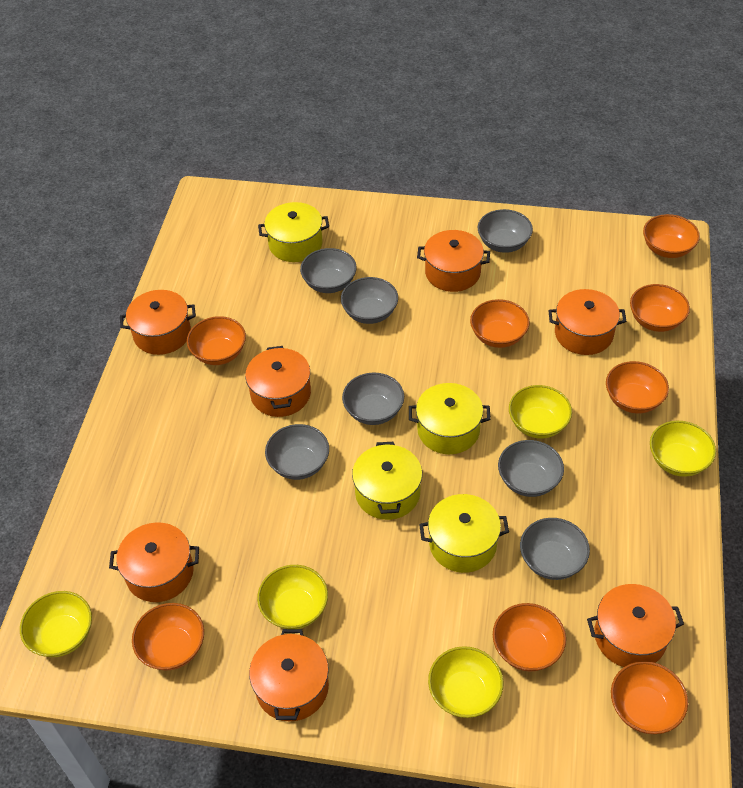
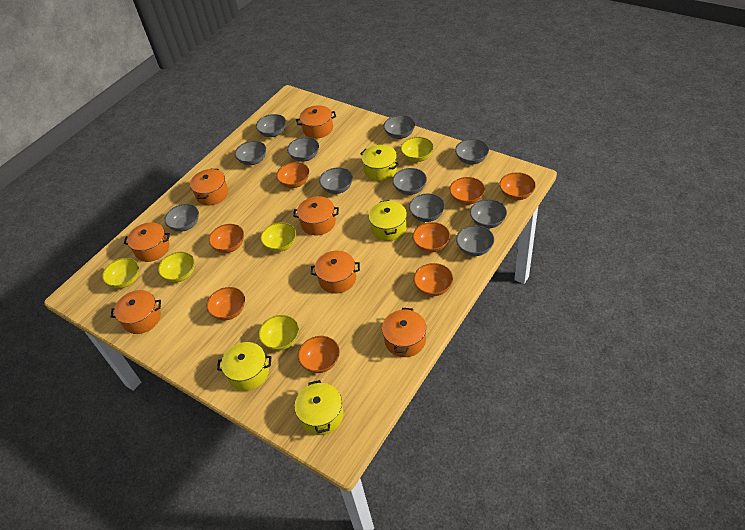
grey bowl: [265,424,329,480] [300,248,357,293] [341,277,398,324] [342,372,404,425] [478,209,533,253] [498,440,564,497] [520,518,590,580] = 7 -> [164,204,199,232] [235,141,266,165] [256,114,286,137] [287,137,319,162] [319,167,353,194] [383,115,415,139] [392,168,427,195] [409,194,445,222] [455,139,489,164] [456,225,494,256] [470,199,507,228] = 11

